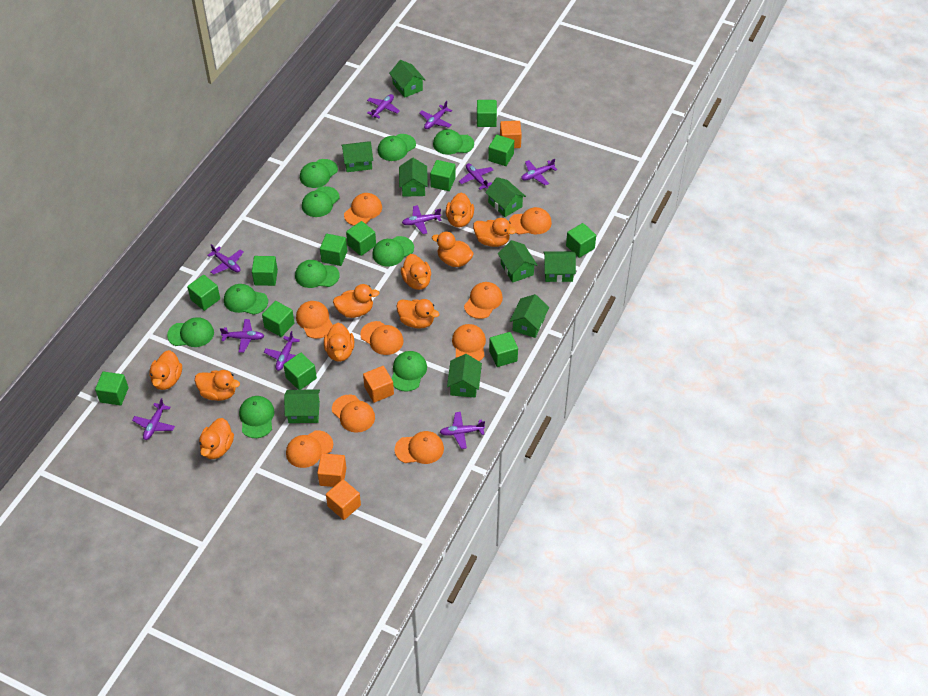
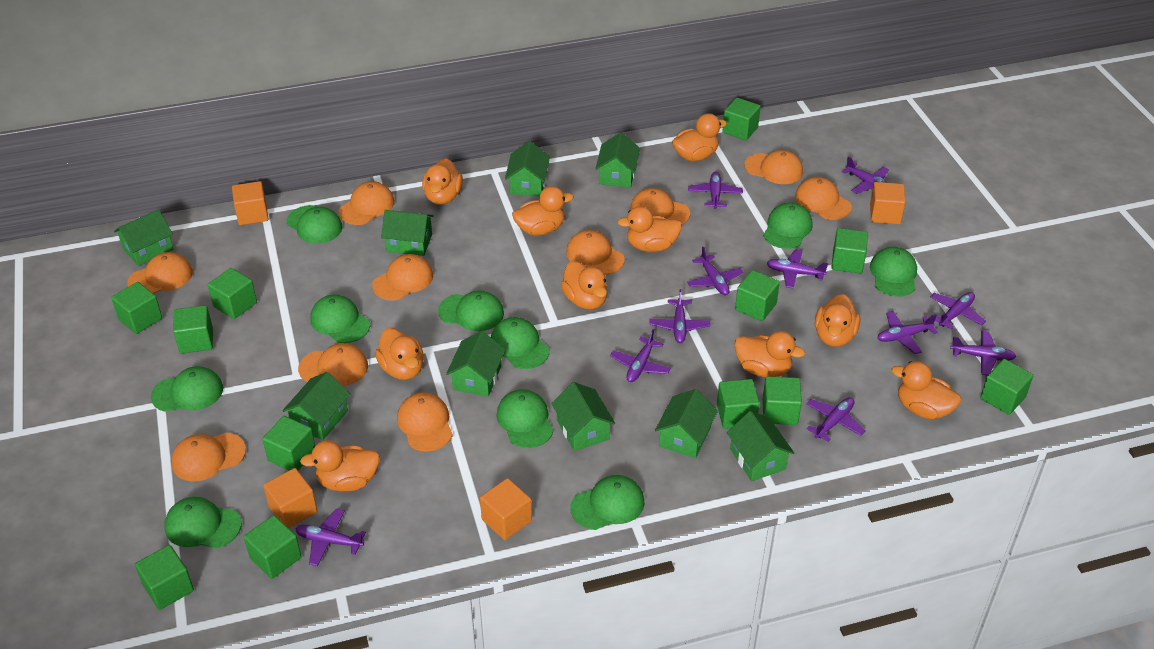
orange cap: [286,430,333,468] [296,301,333,339] [332,395,375,433] [344,193,382,226] [360,321,404,355] [395,431,444,464] [452,324,486,361] [464,282,503,319] [509,207,552,234] = 9 -> [127,252,193,294] [171,433,246,481] [298,343,368,386] [338,181,395,225] [372,254,433,301] [397,392,453,452] [566,230,625,275] [630,188,690,225] [744,150,803,184] [795,177,852,220] = 10
purple plane: [132,398,175,440] [207,244,244,275] [220,319,264,353] [264,331,300,371] [367,94,399,118] [402,205,442,234] [419,101,452,129] [440,412,485,449] [459,163,493,190] [521,159,557,185] = 10 -> [296,509,366,566] [610,329,671,382] [650,289,710,343] [687,247,743,295] [688,172,743,209] [767,249,828,289] [806,397,866,442] [842,157,889,194] [877,311,938,354] [930,292,986,330] [950,330,1016,375] = 11

